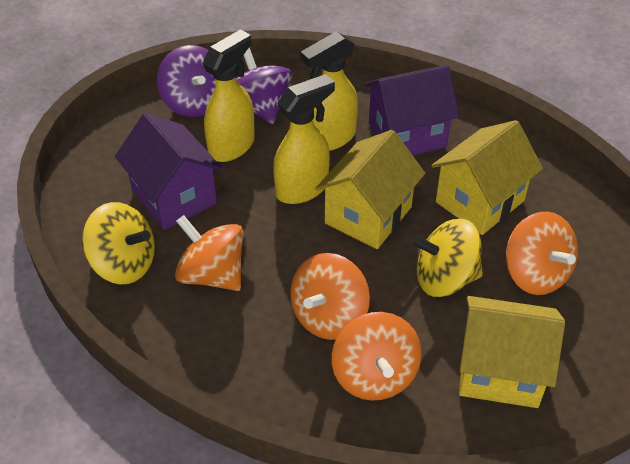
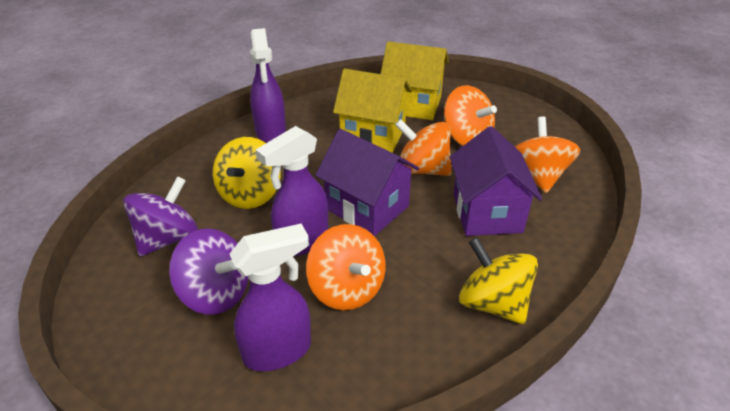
purple spray bottle: none = 0 -> [230,224,311,371] [250,28,286,143] [256,126,328,257] = 3
yellow house: [315,130,425,249] [431,120,543,235] [459,296,565,408] = 3 -> [333,69,412,153] [381,41,449,120] = 2
yellow spray bottle: [202,30,255,162] [273,74,335,204] [301,31,358,151] = 3 -> none = 0

